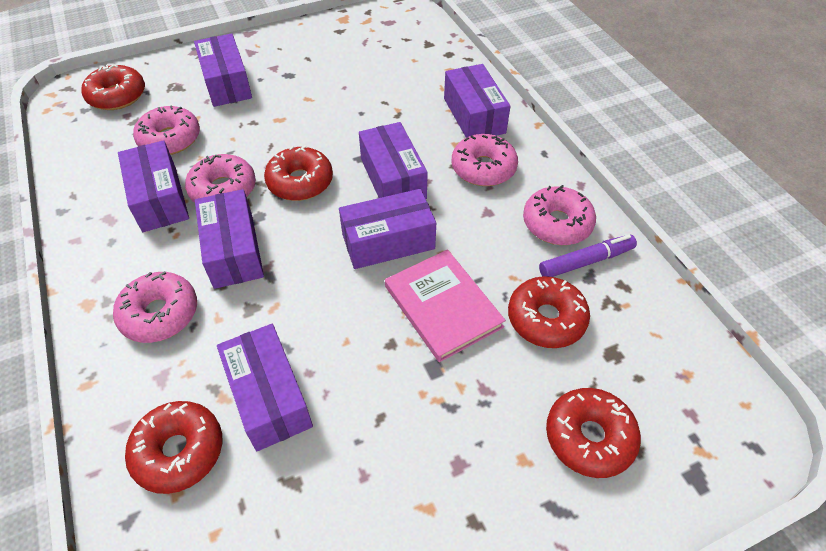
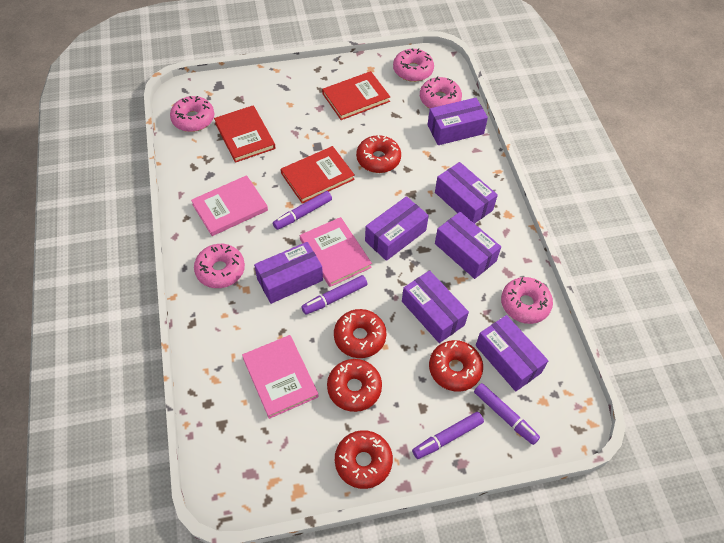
pink book: [385,249,506,362] = 1 -> [191,175,268,236] [242,335,319,419] [300,217,372,287] = 3
purple marker: [539,235,637,277] = 1 -> [273,191,332,230] [301,275,367,315] [412,412,484,459] [474,383,540,445] = 4
red book: none = 0 -> [214,105,276,163] [281,146,355,204] [322,71,390,120] = 3

